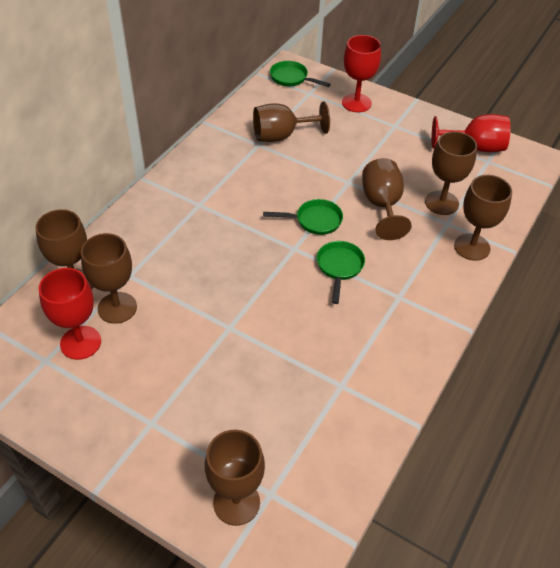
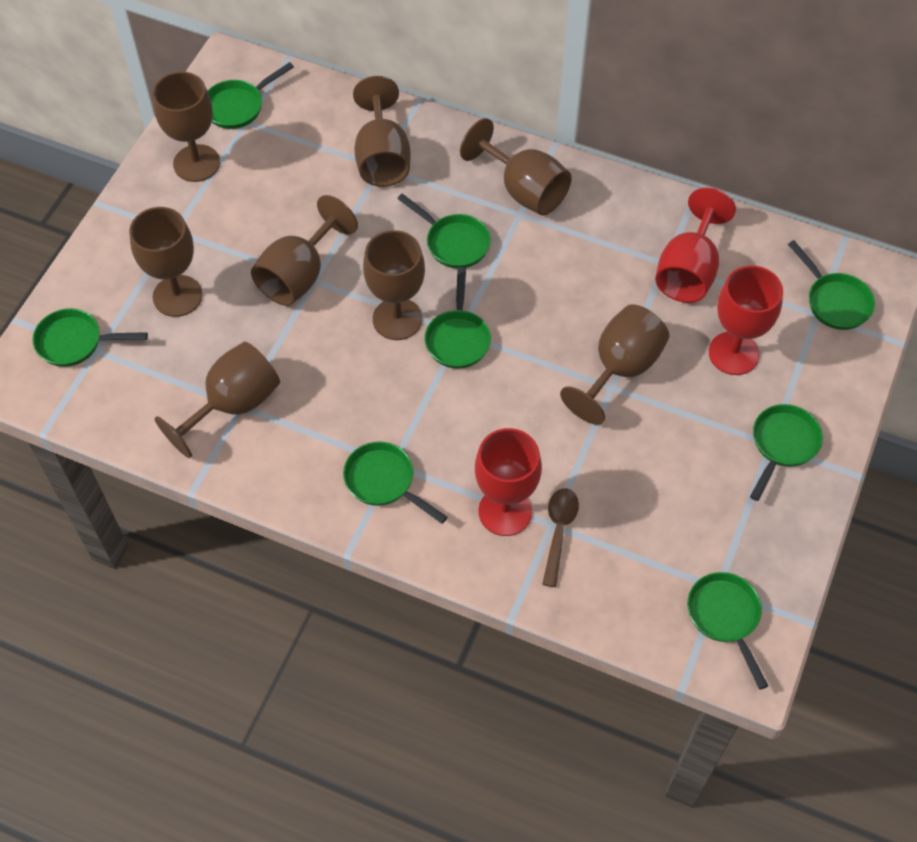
brown goblet: [36,209,93,289] [81,233,137,324] [205,430,265,526] [253,101,330,142] [362,158,412,240] [425,131,477,215] [454,175,512,261] = 7 -> [129,207,202,317] [153,72,220,182] [154,342,280,458] [251,195,358,306] [353,76,411,187] [363,230,425,340] [460,118,572,215] [560,304,669,425] = 8
brown spoon: none = 0 -> [542,488,579,587] = 1
green pan: [263,199,343,235] [270,61,331,87] [317,241,365,304] = 3 -> [33,308,148,367] [208,62,294,129] [343,442,448,524] [397,194,491,269] [424,267,491,369] [687,572,768,690] [750,404,823,501] [788,240,875,330] = 8

